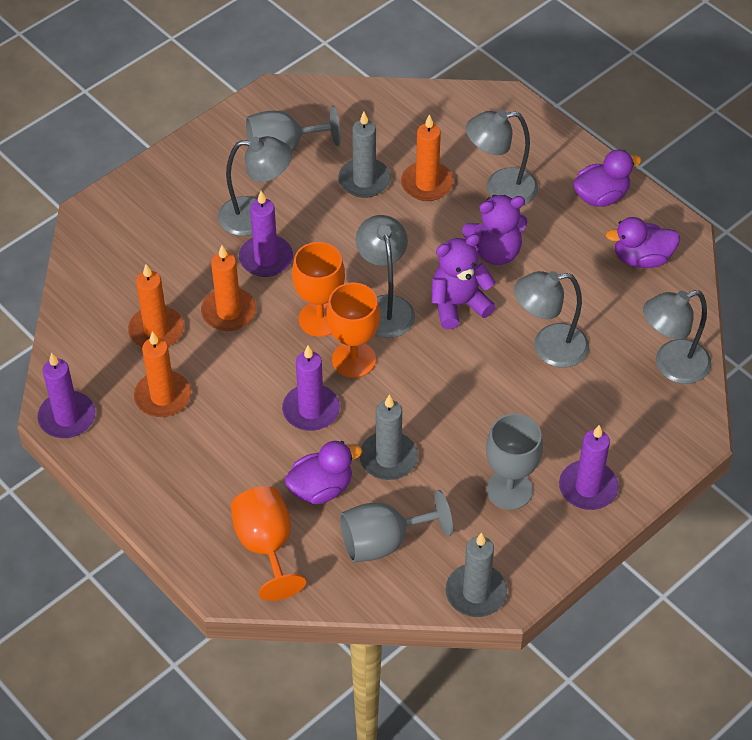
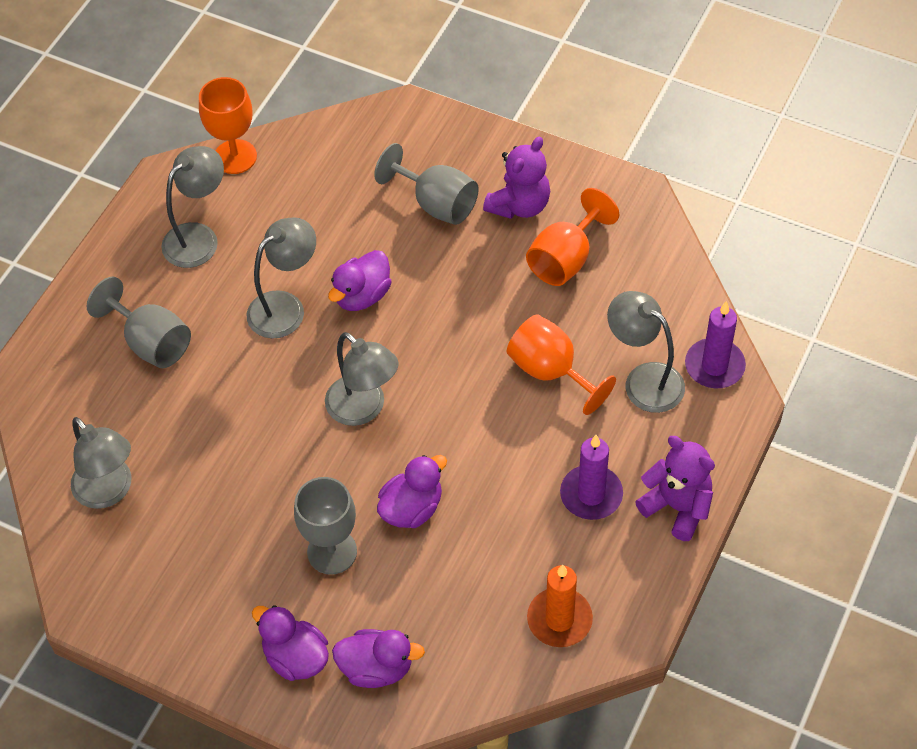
grey candle: [338,112,391,198] [360,395,418,480] [445,533,507,617] = 3 -> none = 0
orange candle: [128,264,184,347] [134,331,191,417] [201,245,256,331] [401,114,453,201] = 4 -> [527,565,593,647] = 1
purple candle: [37,352,95,438] [239,191,293,277] [282,346,340,431] [559,425,619,510] = 4 -> [560,435,623,520] [685,301,746,388] = 2
purple duck: [285,441,362,505] [573,149,642,207] [606,217,680,268] = 3 -> [252,605,329,681] [328,250,391,311] [332,629,425,688] [377,455,447,528] = 4

